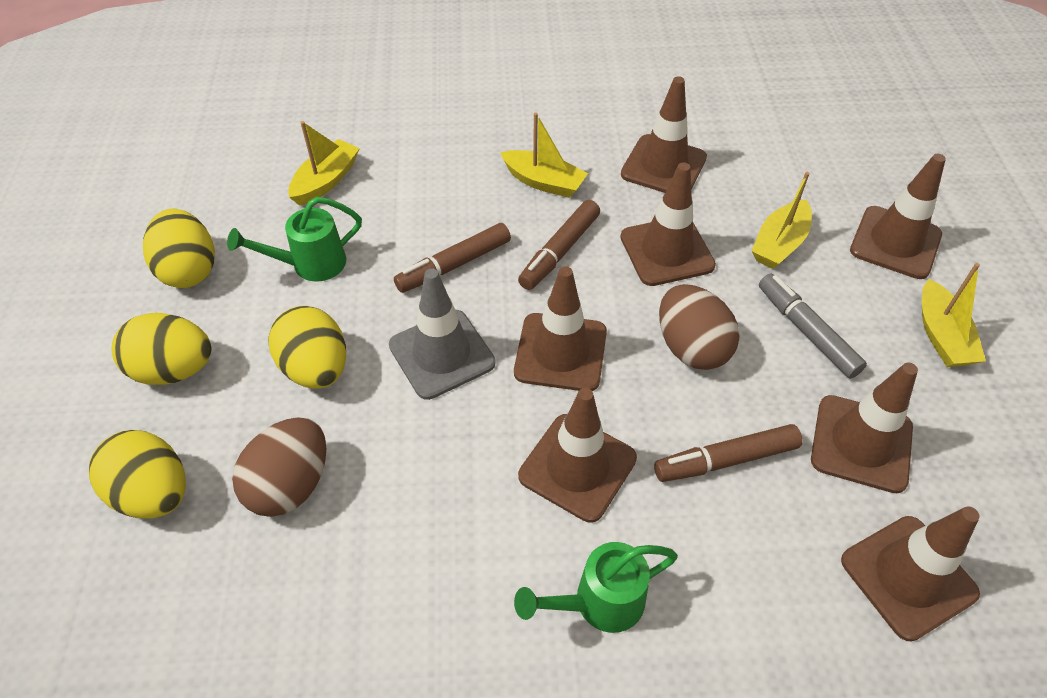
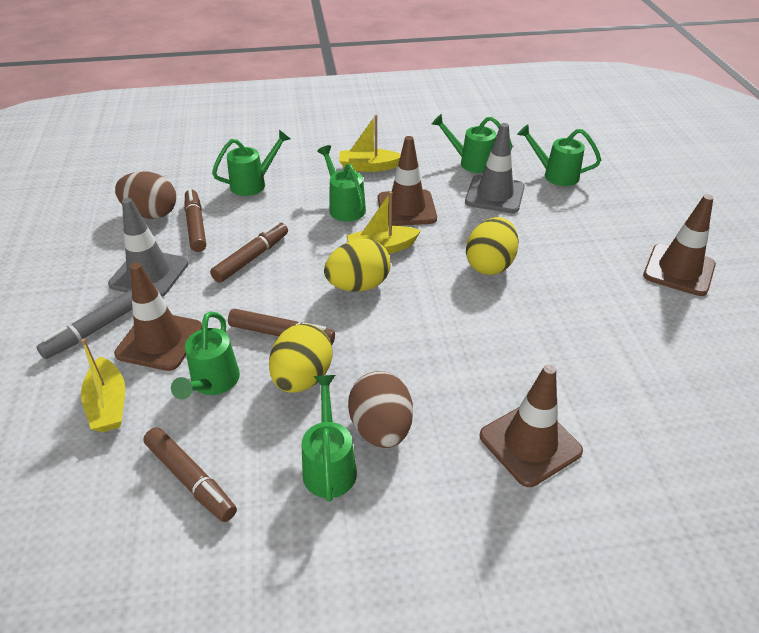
brown marker: [394,223,511,293] [518,200,600,290] [654,424,803,482] = 3 -> [143,427,237,522] [184,189,206,252] [210,222,288,283] [228,309,335,345] = 4
brown traffic cone: [514,266,607,391] [518,388,637,522] [620,162,716,286] [621,76,707,193] [811,363,918,493] [841,506,980,641] [850,154,946,279] = 7 -> [114,263,202,371] [378,136,437,226] [480,364,583,487] [643,194,716,296] = 4
green watering can: [227,197,362,282] [514,542,678,633] = 2 -> [171,312,240,399] [212,130,290,196] [302,375,357,502] [317,145,366,222] [432,114,513,173] [517,124,601,186] = 6
grey traffic cone: [389,268,496,400] = 1 -> [108,198,189,297] [465,123,525,213] = 2
yellow boat: [288,121,360,206] [500,112,588,198] [752,172,812,269] [922,263,986,367] = 4 -> [81,338,125,432] [339,115,401,172] [346,191,421,254] = 3
yellow egg: [89,430,186,519] [112,313,211,385] [143,209,215,288] [269,306,346,389] = 4 -> [269,324,333,393] [324,239,391,292] [466,217,519,275] = 3

